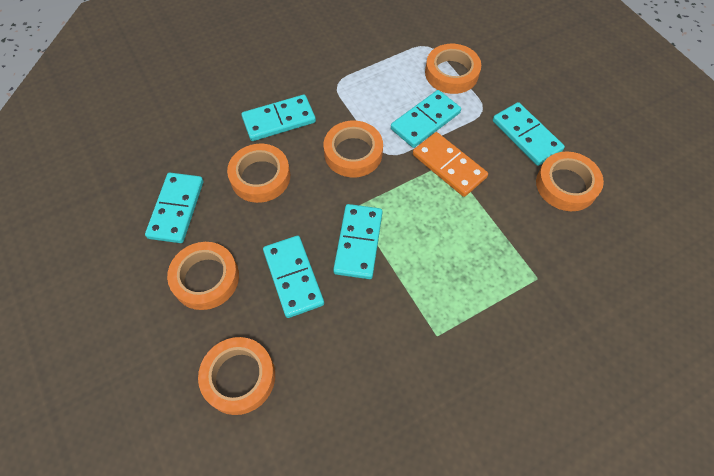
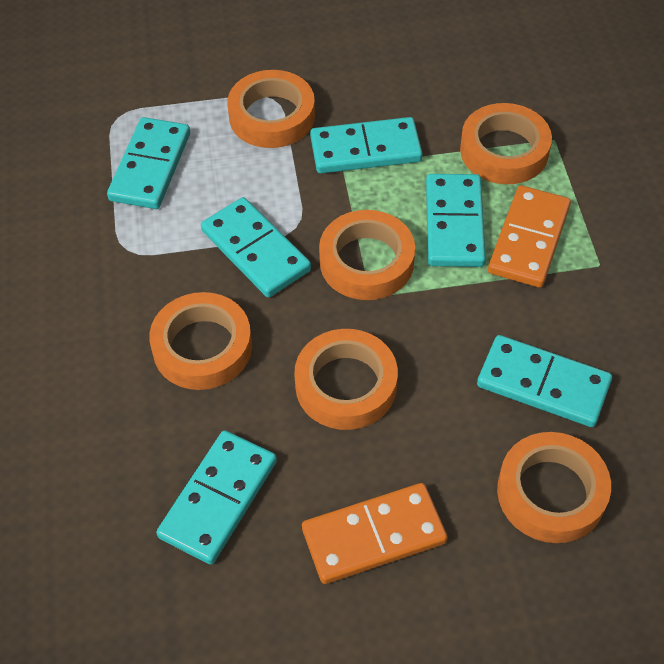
orange domino: [413,132,488,197] = 1 -> [302,483,448,584] [488,185,571,288] = 2

